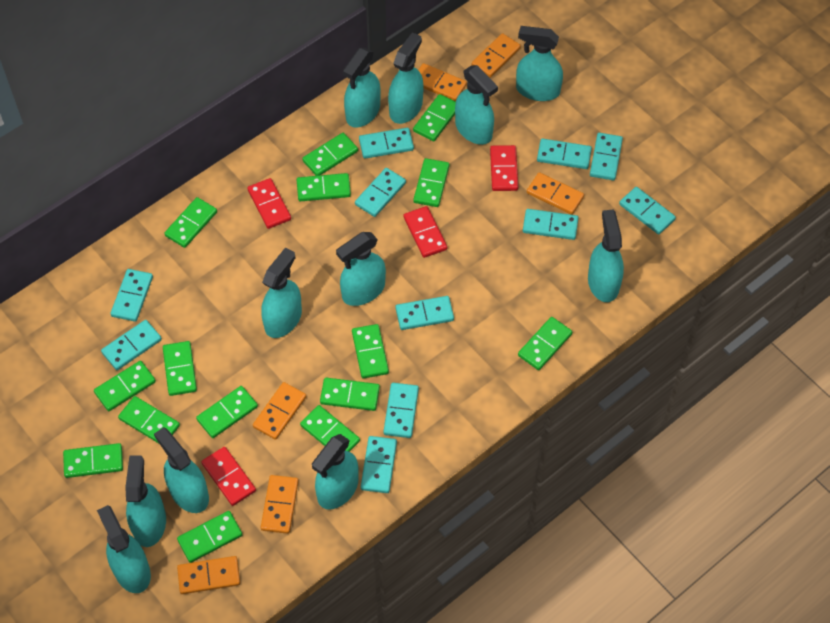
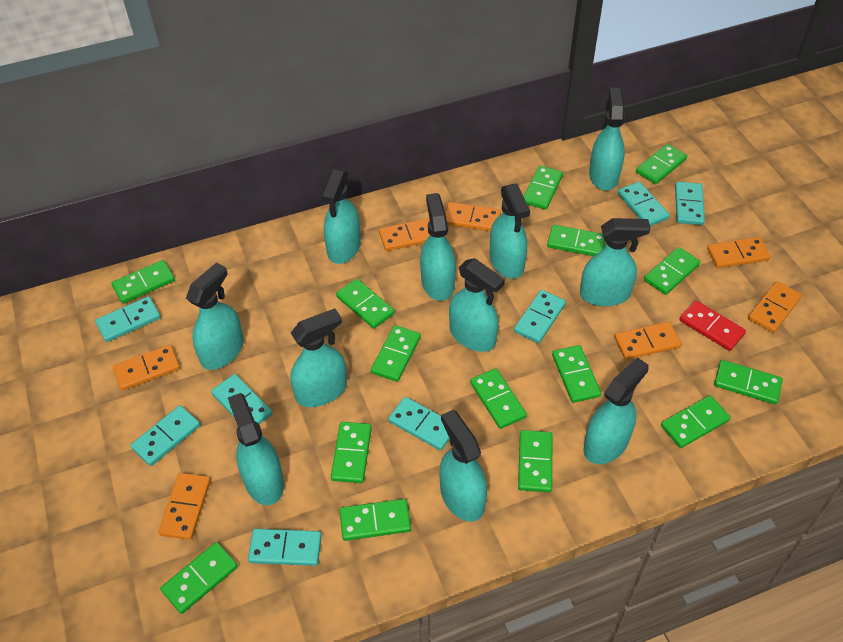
orange domino: [177,556,240,594] [253,382,306,440] [261,475,299,534] [418,63,467,101] [472,33,521,78] [527,172,584,215] = 6 -> [113,345,180,391] [158,473,211,540] [379,218,430,251] [445,202,501,231] [614,322,681,360] [707,237,770,268] [748,281,802,333] = 7
red domino: [201,447,256,506] [248,178,291,229] [404,206,447,258] [490,145,518,191] = 4 -> [679,300,746,351] = 1
turquoise domino: [101,320,162,370] [110,269,153,322] [355,168,406,217] [359,128,414,159] [361,436,397,493] [383,383,419,438] [395,296,454,330] [523,209,579,240] [537,139,592,169] [590,133,623,180] [619,187,676,235] = 11 -> [95,296,161,342] [130,405,200,466] [211,374,272,424] [248,529,322,566] [388,397,450,451] [514,290,566,343] [618,182,670,226] [675,182,705,225] = 8

